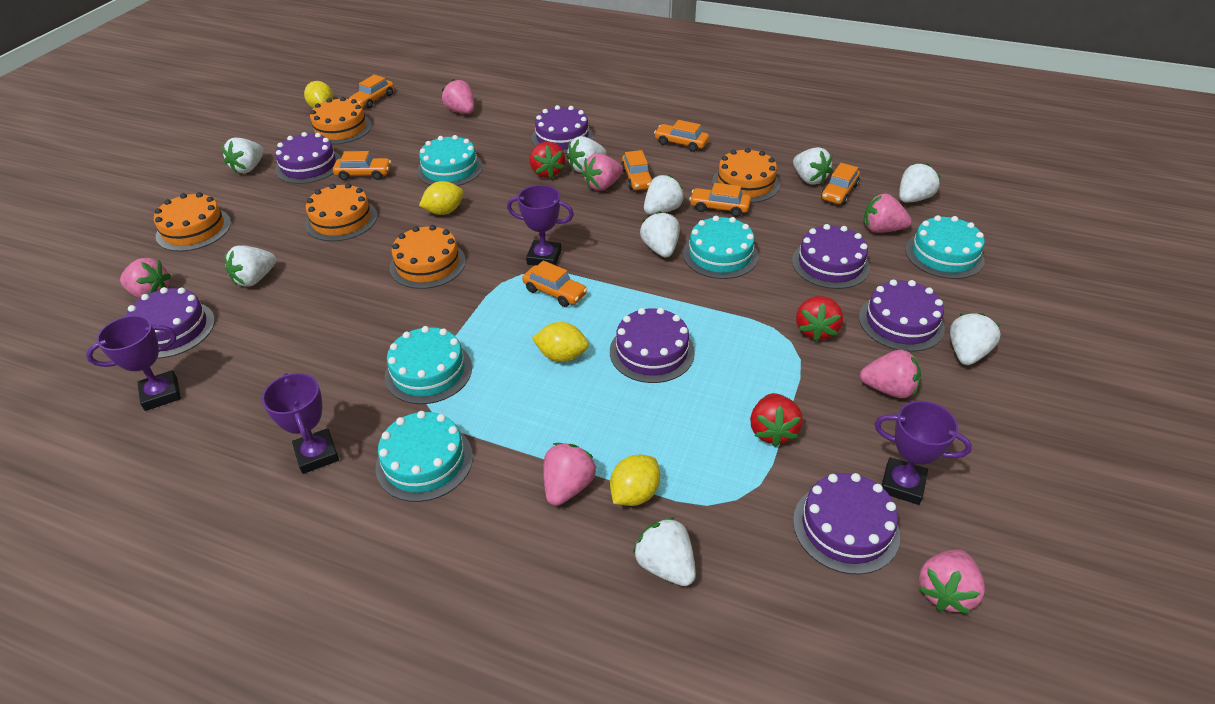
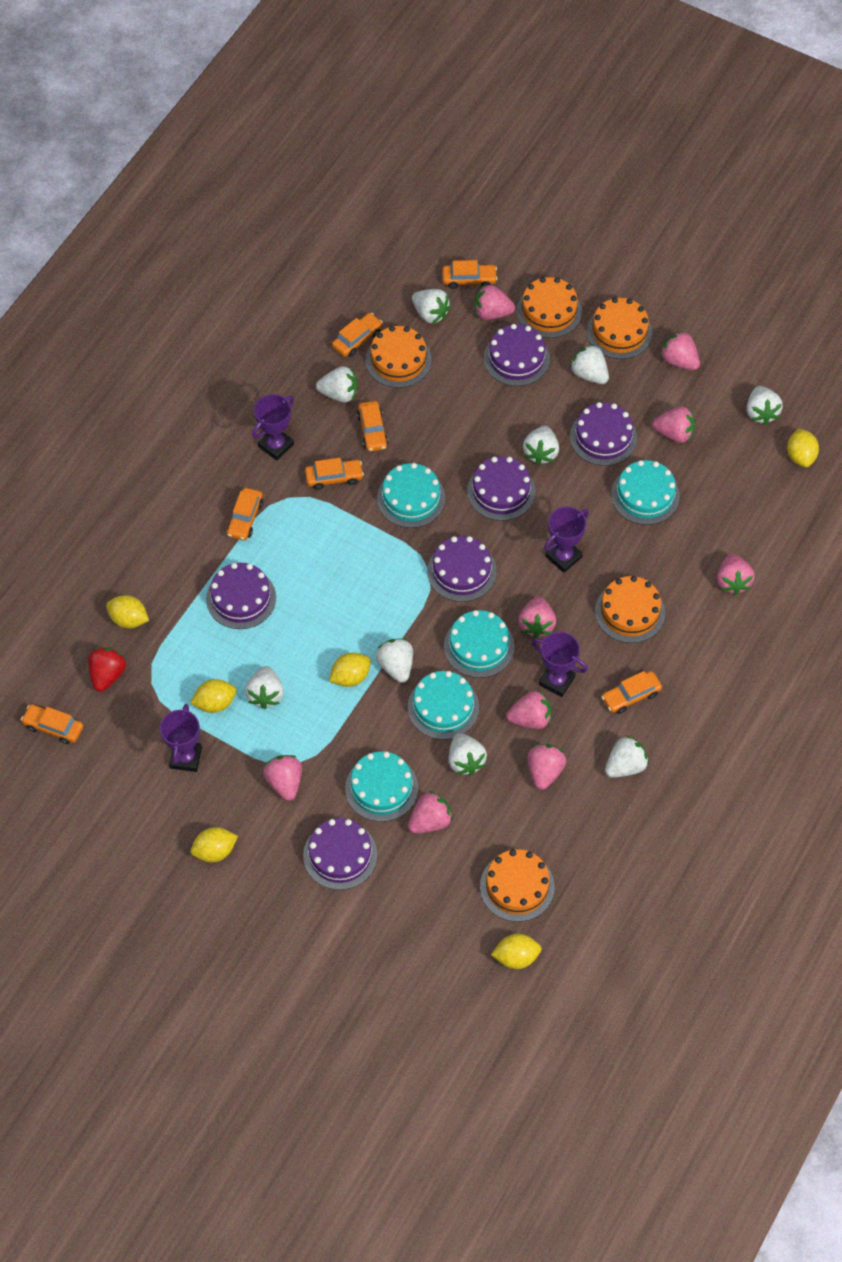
pink strawberry: [120,258,171,299] [442,79,474,114] [544,443,596,506] [582,153,623,191] [860,350,921,398] [863,194,912,233] [918,549,985,614] = 7 -> [263,755,302,801] [408,791,453,834] [475,284,515,320] [506,691,551,729] [518,597,556,638] [527,744,566,790] [653,406,695,443] [660,331,700,370] [717,554,755,595] = 9
purple cake: [125,287,215,359] [275,132,341,184] [531,105,594,154] [610,308,695,383] [792,224,870,289] [793,473,900,574] [859,279,945,352] = 7 -> [206,563,276,629] [303,818,377,890] [427,536,497,602] [467,456,535,521] [484,324,550,386] [570,402,637,466] = 6
red strawberry: [530,142,565,178] [750,393,803,447] [796,296,843,342] = 3 -> [88,647,126,692] = 1
yellow lemon: [304,81,333,108] [419,181,463,215] [532,322,589,362] [610,454,660,506] = 4 -> [106,595,149,628] [190,679,237,713] [191,827,238,862] [329,653,371,687] [491,934,542,969] [787,429,819,467] = 6

